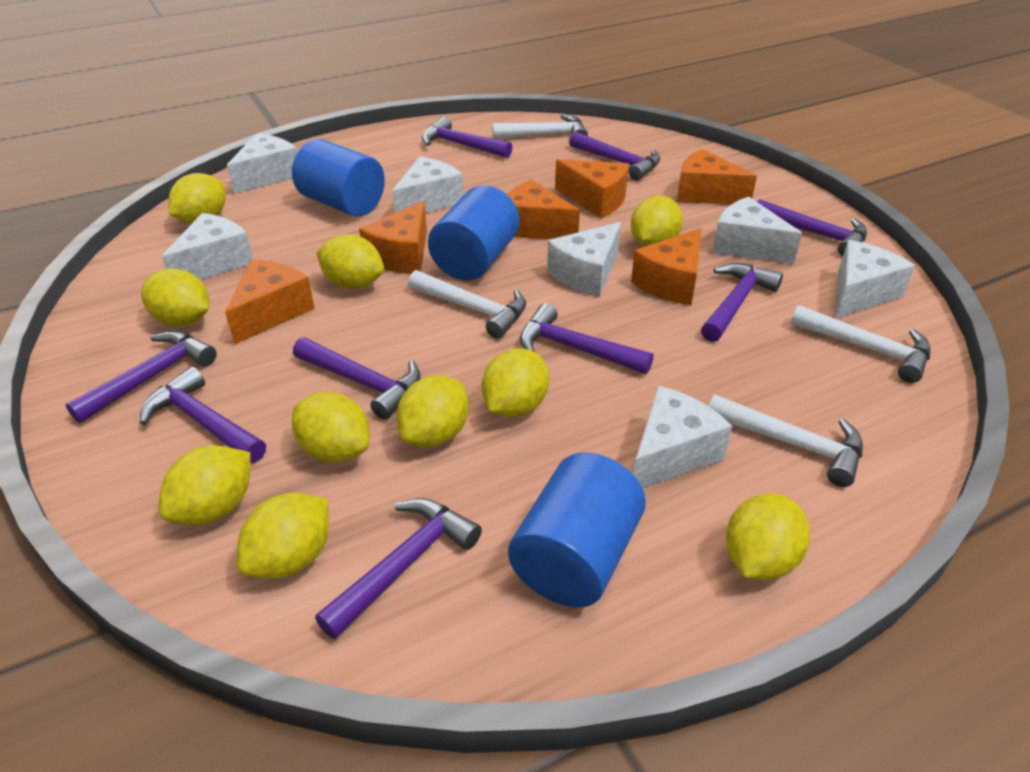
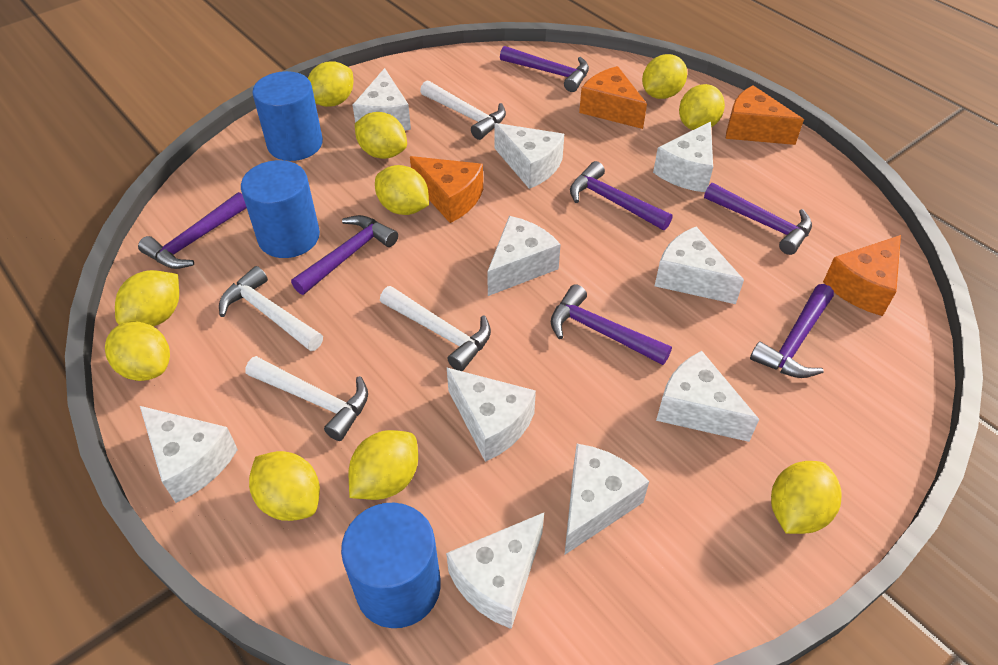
orange cheese: [225,259,315,344] [359,201,427,274] [507,180,580,239] [555,159,629,218] [631,228,702,305] [677,149,757,205] = 6 -> [410,156,483,223] [579,66,647,129] [726,85,804,145] [823,235,901,316] = 4
purple hammer: [65,331,217,423] [140,367,266,463] [293,337,421,419] [315,498,482,639] [422,117,512,158] [520,303,654,374] [569,132,661,181] [701,263,783,342] [757,199,867,256] = 9 -> [138,192,247,269] [291,215,398,295] [500,46,589,92] [551,284,672,365] [570,161,673,230] [704,183,812,255] [750,284,834,378] = 7
white cheese: [162,213,253,280] [227,133,297,194] [392,156,463,213] [547,222,621,297] [633,386,732,489] [712,197,802,264] [835,240,915,318] = 7 -> [140,406,238,503] [352,68,411,131] [446,513,544,629] [447,368,536,462] [487,216,561,296] [494,123,564,189] [564,444,649,555] [653,122,713,192] [655,227,744,304] [656,351,759,442] = 10

